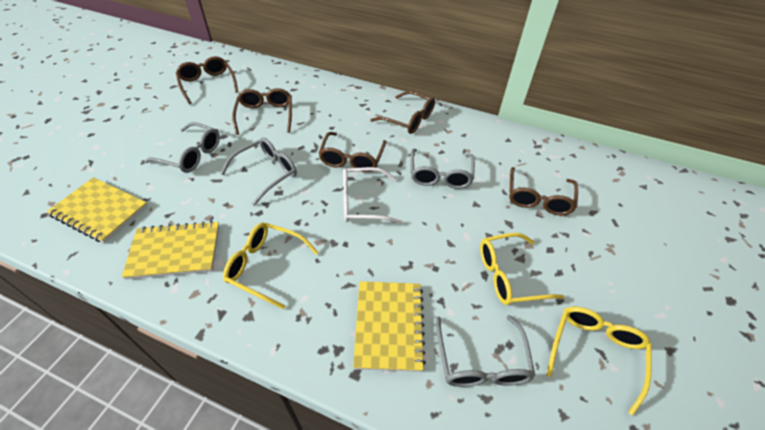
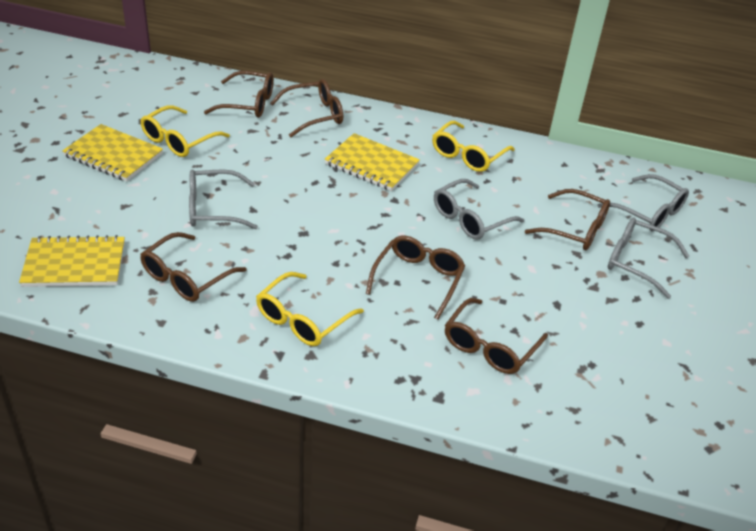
brown glasses: [176,56,238,104] [232,88,292,135] [318,132,386,172] [370,91,435,134] [509,167,578,215] = 5 -> [140,232,247,302] [204,71,274,118] [270,79,343,137] [366,235,465,320] [445,298,548,374] [525,189,610,250] = 6
white glasses: [343,167,402,224] = 1 -> none = 0

